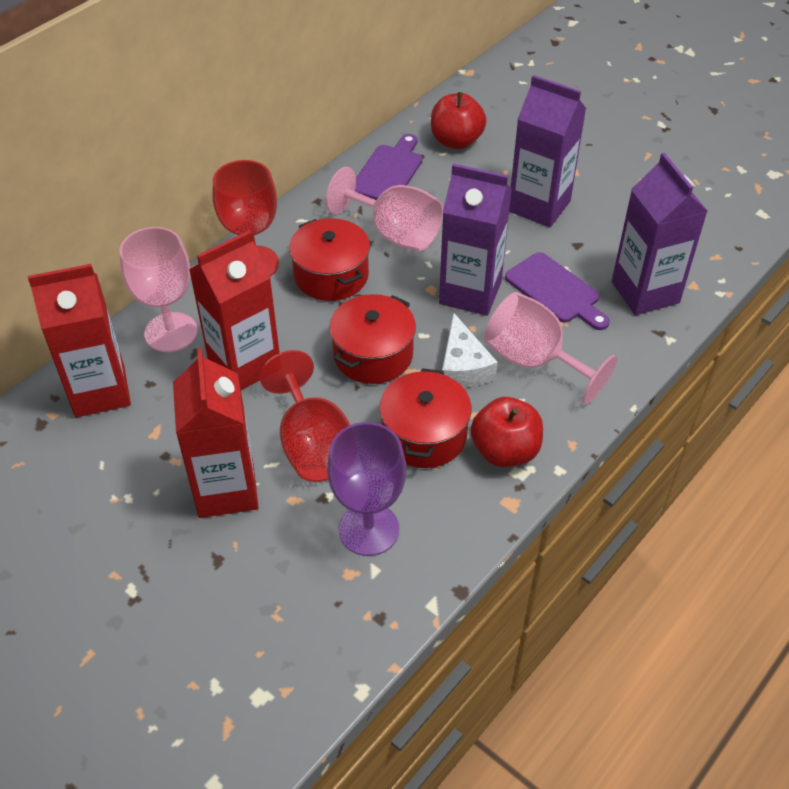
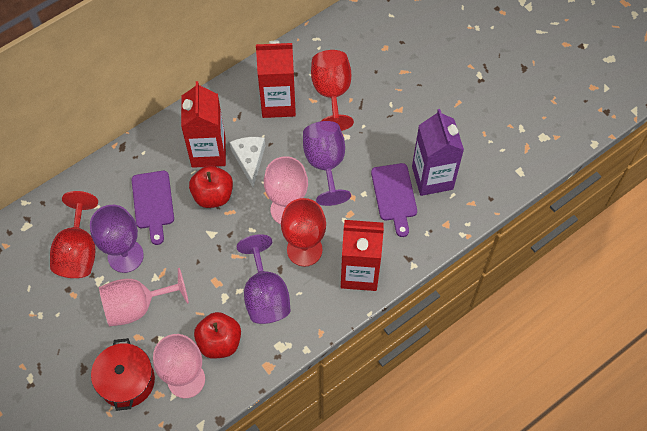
purple carton: [439,164,512,316] [509,75,586,227] [612,153,707,315] = 3 -> [412,109,464,196] = 1
purple goblet: [327,422,406,556] = 1 -> [90,205,144,273] [236,234,291,324] [303,121,351,206] = 3
red goblet: [213,160,279,276] [259,350,350,482] = 2 -> [50,191,98,278] [281,198,326,267] [311,50,354,131] = 3
red pot: [289,218,370,301] [329,294,416,384] [379,368,472,468] = 3 -> [91,338,155,411] = 1

